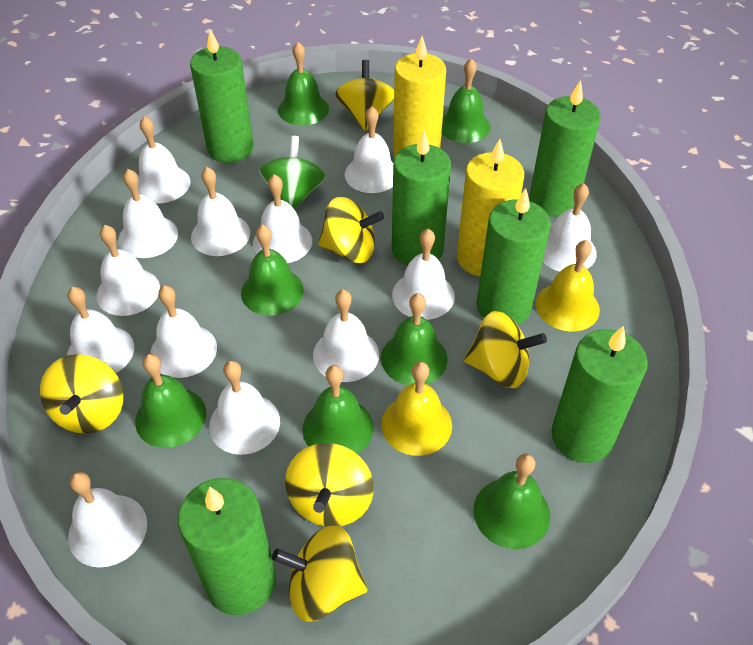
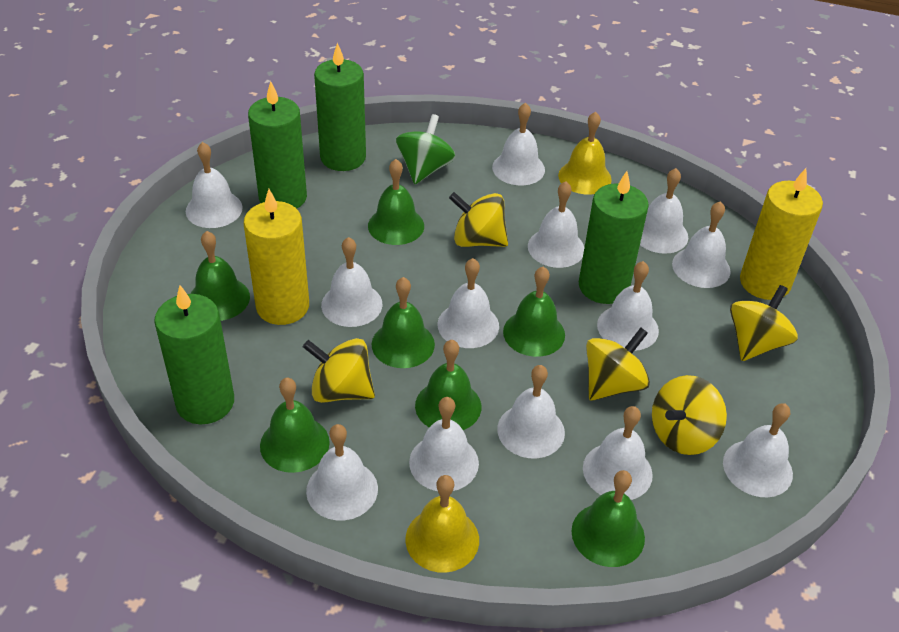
green candle: [178,478,276,615] [190,29,254,163] [392,130,451,266] [477,188,551,325] [529,80,601,217] [551,326,648,463] = 6 -> [154,285,234,424] [248,81,307,209] [314,43,366,171] [579,171,649,304] = 4
yellow spinning top: [40,354,123,434] [272,525,368,622] [285,443,374,527] [318,197,384,263] [335,60,394,131] [464,311,547,388] = 6 -> [303,338,375,403] [449,192,508,247] [586,328,650,401] [652,375,727,455] [730,285,798,361] = 5

